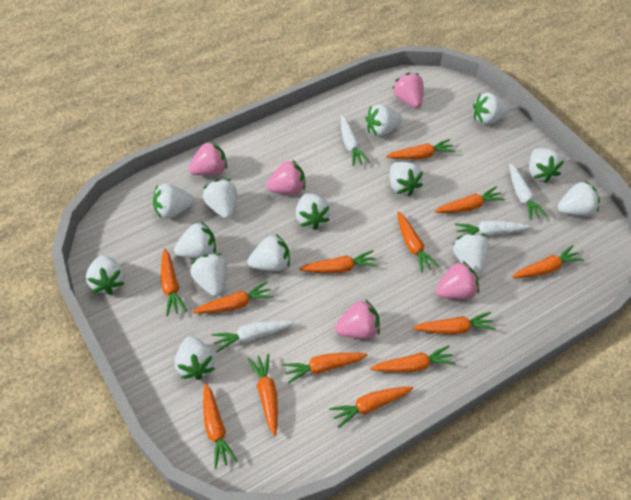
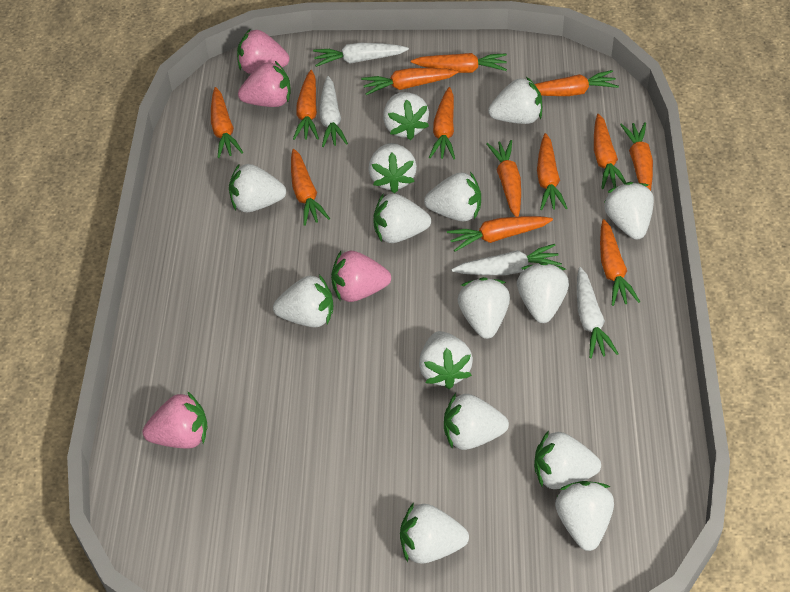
pink strawberry: [188,141,227,175] [266,160,305,194] [335,299,380,339] [393,73,424,108] [436,261,479,299] = 5 -> [143,391,207,449] [237,29,289,74] [238,61,291,107] [331,251,391,302] = 4
white strawberry: [86,255,125,295] [153,184,194,219] [174,222,216,258] [175,336,215,380] [190,253,227,296] [203,179,237,219] [248,234,290,271] [296,193,330,230] [365,104,402,136] [390,162,423,196] [453,233,489,275] [473,93,509,124] [529,148,564,183] [558,181,600,216] = 14 -> [229,164,286,212] [273,274,333,328] [369,143,417,193] [373,194,431,243] [383,92,429,140] [400,503,469,564] [419,331,473,389] [424,172,481,221] [444,393,509,450] [458,277,510,339] [488,77,542,124] [517,262,569,323] [534,430,601,489] [555,481,614,551] [604,182,654,240] = 15

